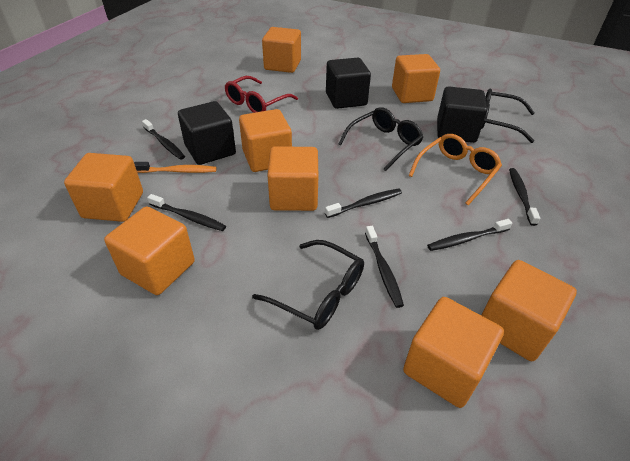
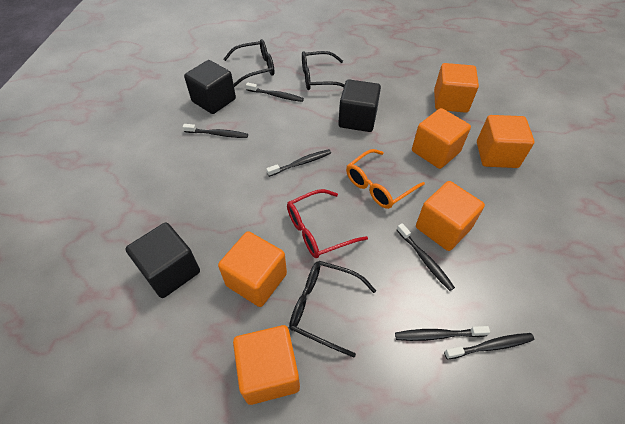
orange cube: [64,153,143,222] [104,207,195,295] [239,109,292,172] [262,27,301,73] [267,146,318,211] [392,54,440,103] [403,297,504,408] [481,260,577,361] = 8 -> [218,231,287,307] [233,325,300,405] [412,108,471,169] [416,181,485,251] [434,63,479,113] [477,115,535,168] = 6
orange toothbrush: [134,162,217,173] = 1 -> none = 0

